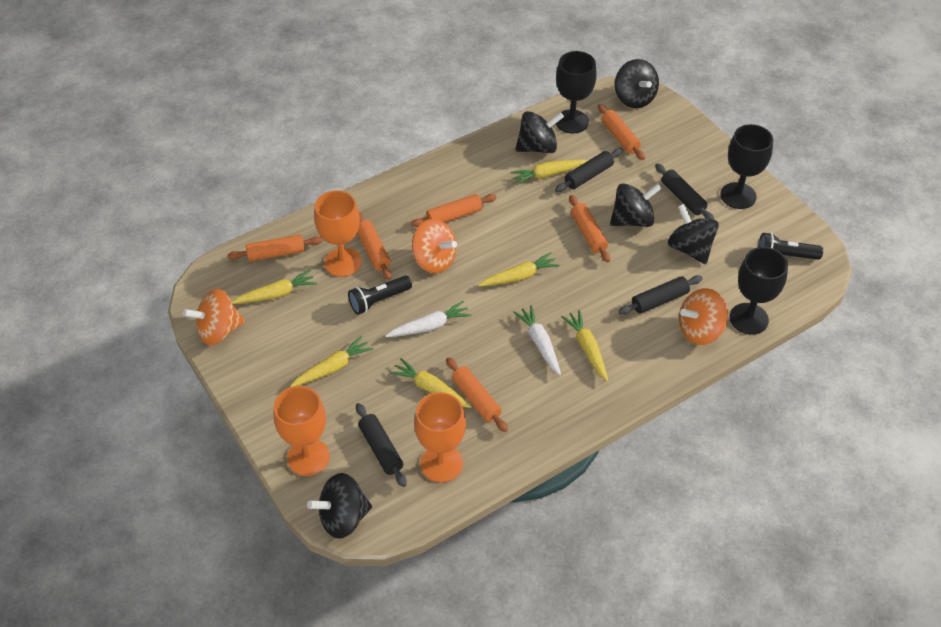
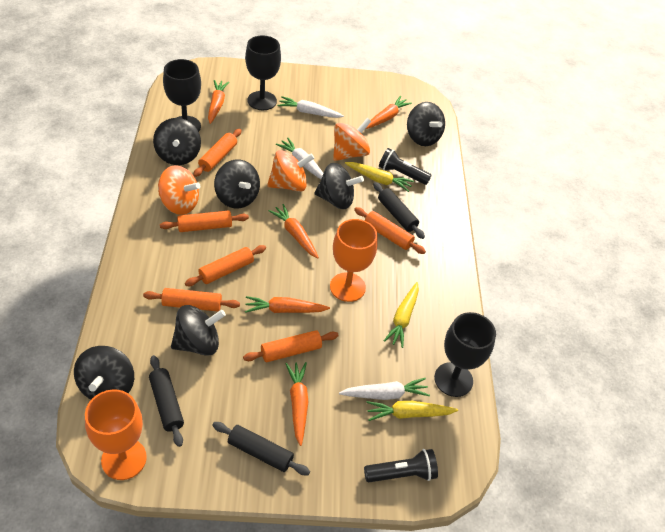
black rolling pin: [356,403,407,487] [555,149,623,192] [618,275,703,315] [655,163,714,220] = 4 -> [149,355,184,447] [212,422,310,475] [373,182,425,239] = 3
black spinning top: [307,473,372,539] [515,111,564,153] [610,183,662,227] [615,59,659,108] [668,204,719,264] = 5 -> [74,346,134,399] [153,118,201,165] [171,305,226,356] [214,159,260,208] [314,163,364,209] [407,102,445,146] = 6
orange carrot: none = 0 -> [208,80,229,124] [245,296,330,313] [269,204,319,258] [285,362,308,446] [365,96,412,129] = 5
orange goblet: [274,386,330,476] [314,190,362,277] [414,392,466,483] = 3 -> [85,389,147,480] [330,219,378,302] = 2
white carrot: [386,301,471,337] [513,305,561,375] = 2 -> [276,138,323,179] [277,96,344,118] [339,378,430,400] = 3
yellow carrot: [232,270,317,304] [290,335,373,387] [389,358,472,408] [478,252,560,287] [510,159,588,185] [561,310,608,381] = 6 -> [345,162,414,192] [366,401,458,421] [384,282,419,348] = 3

